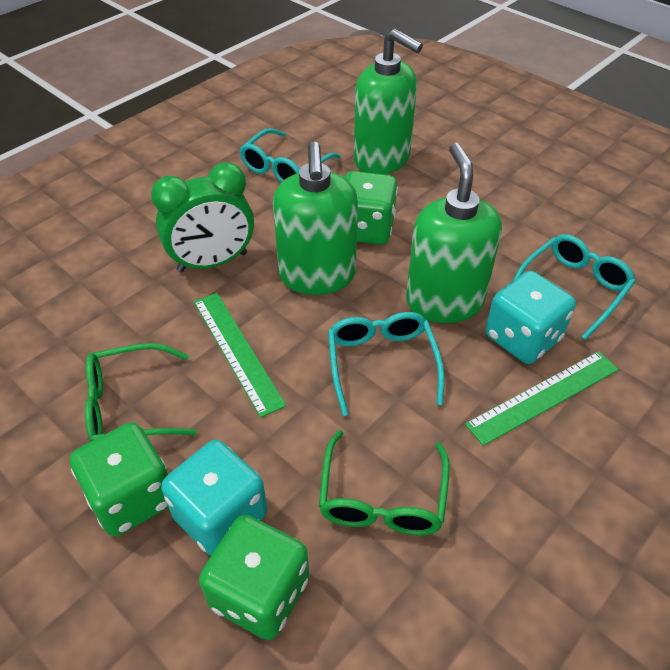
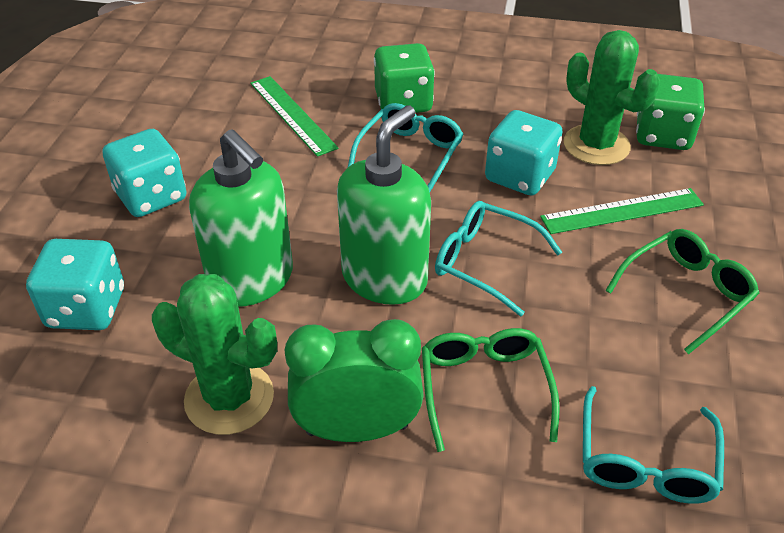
green cactus: none = 0 -> [152,274,277,435] [564,30,660,165] = 2
green dice: [70,422,169,536] [199,515,309,640] [344,171,398,245] = 3 -> [374,43,435,113] [636,74,705,150] = 2
green soap dispenser: [273,142,358,295] [354,29,423,174] [406,143,502,323] = 3 -> [189,129,293,307] [337,105,431,305] = 2
turquoise dice: [161,440,267,556] [485,271,576,364] = 2 -> [26,239,124,330] [103,129,186,217] [485,110,563,196] = 3

